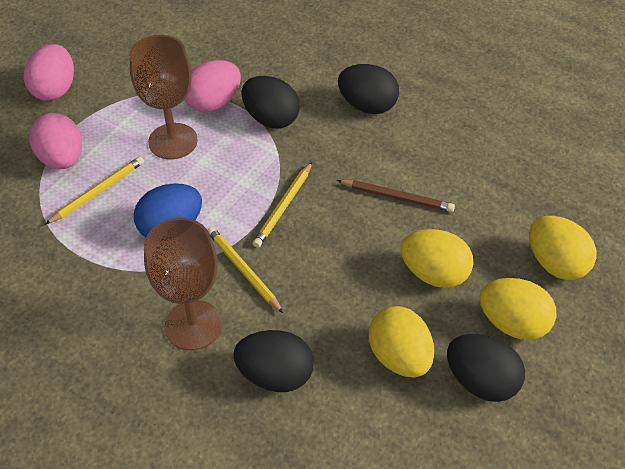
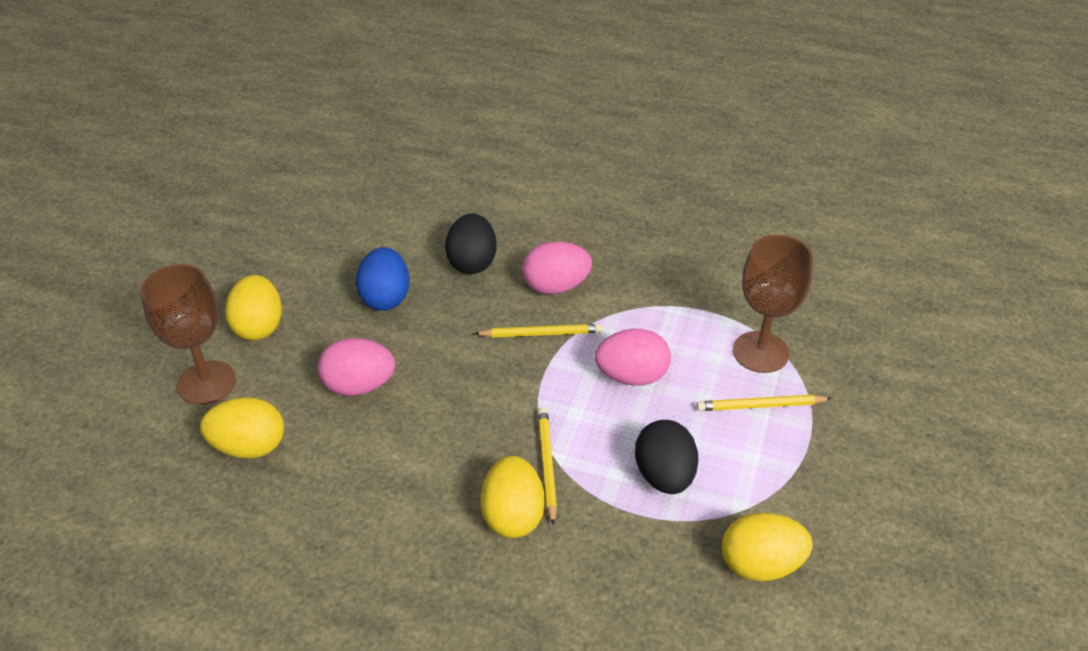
black egg: [233,330,314,392] [241,76,300,129] [338,64,399,114] [447,334,525,402] = 4 -> [445,213,497,274] [635,420,698,494] = 2
brown pencil: [337,180,455,212] = 1 -> none = 0

